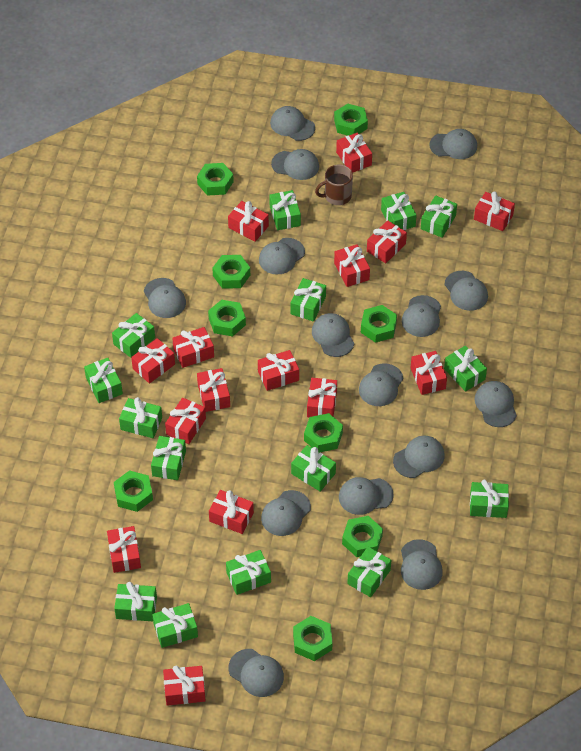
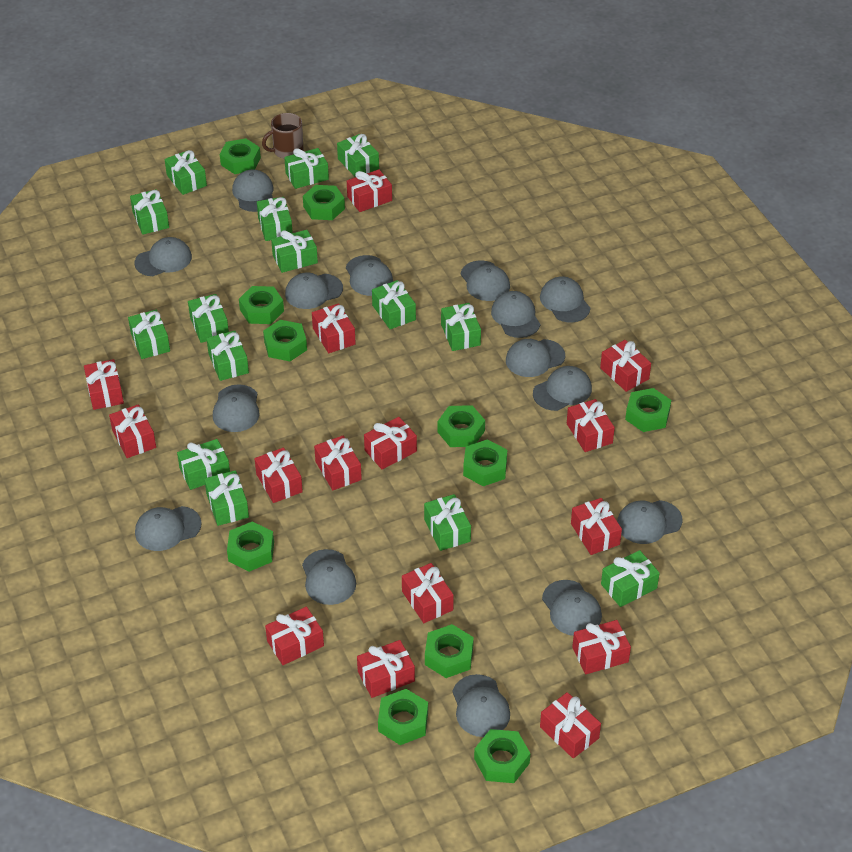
green nut: [114,470,153,512] [197,163,234,196] [208,300,246,336] [212,255,250,289] [293,616,333,661] [304,413,343,452] [334,104,368,136] [342,516,383,557] [361,305,397,343] = 9 -> [220,138,261,174] [227,521,274,572] [239,286,284,324] [263,320,307,361] [303,185,345,220] [378,689,428,745] [425,624,474,678] [438,405,485,447] [463,439,507,486] [474,729,530,783] [625,388,671,432] = 11

